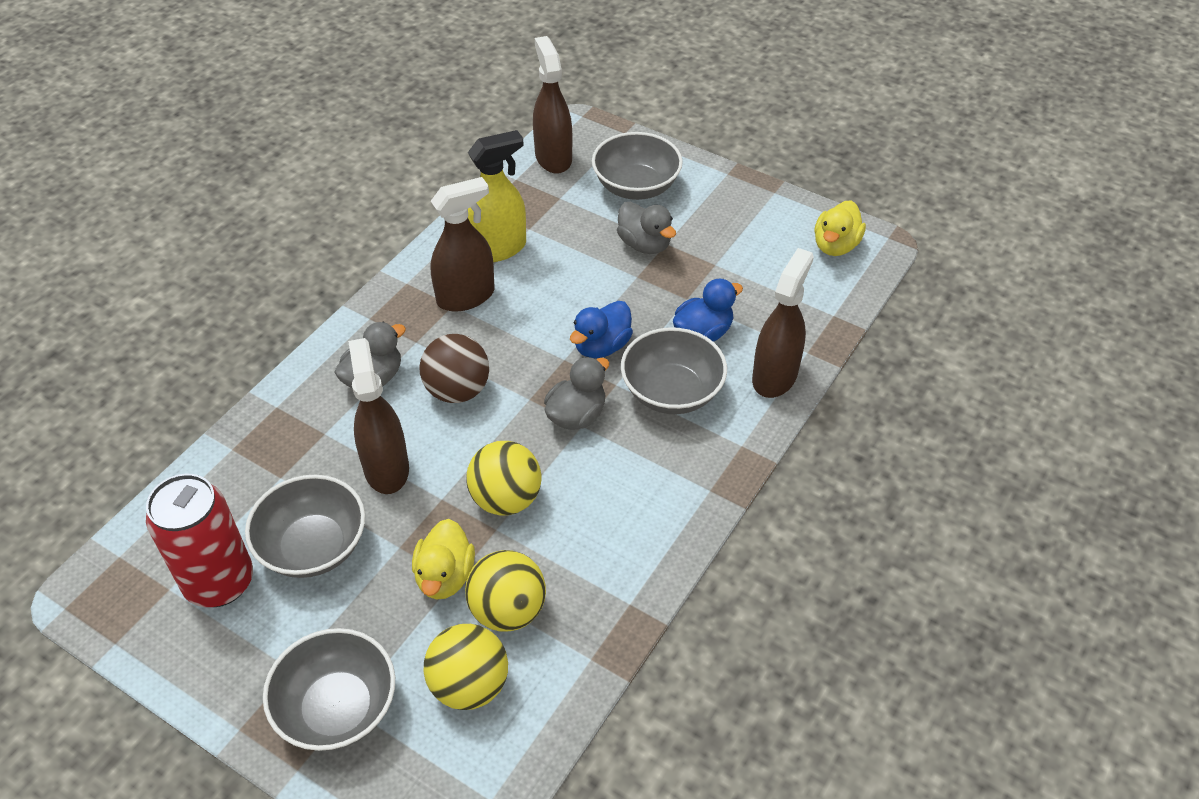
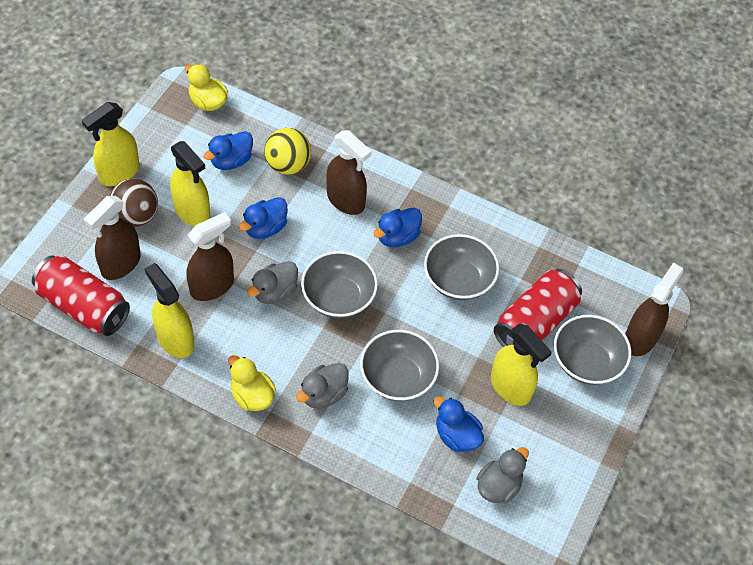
blue duck: [570,301,633,358] [673,279,743,342] = 2 -> [203,131,253,170] [239,197,288,239] [373,208,422,247] [434,397,484,452] = 4
red can: [146,474,253,607] = 1 -> [32,255,130,336] [494,269,582,347] = 2
yellow ball: [424,624,508,710] [465,550,546,632] [466,441,542,515] = 3 -> [264,128,311,175] = 1
yellow spray bottle: [468,130,526,262] = 1 -> [82,102,140,186] [145,263,194,358] [170,141,210,226] [491,323,552,406] = 4

